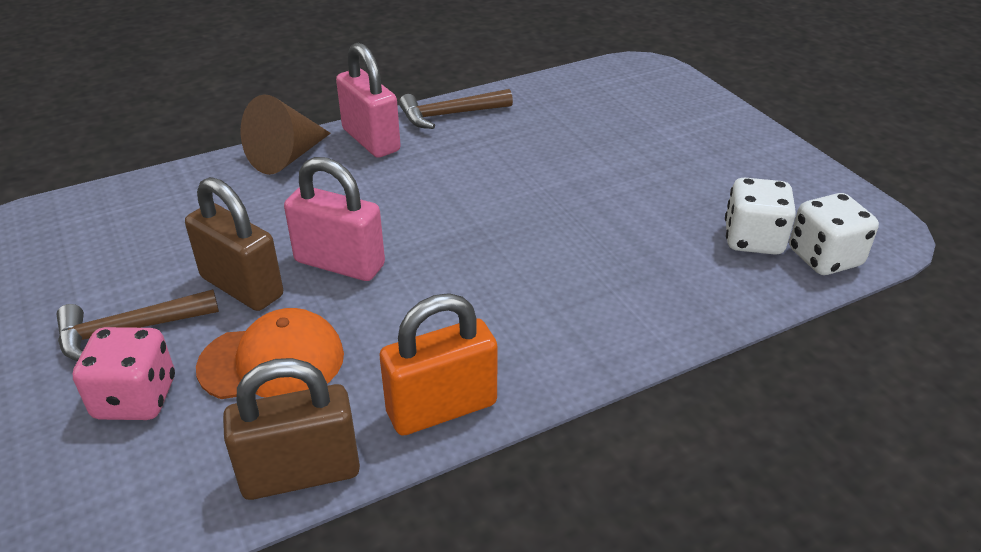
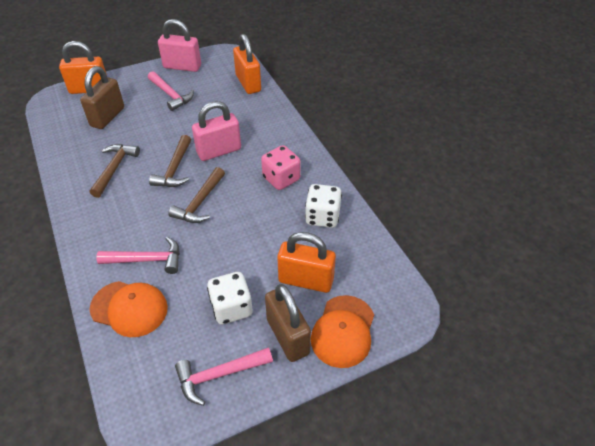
brown cone: [241,94,331,175] = 1 -> none = 0
brown hammer: [56,289,219,361] [399,89,513,129] = 2 -> [90,144,140,198] [149,135,191,187] [168,167,225,223] = 3
orange cap: [196,308,344,399] = 1 -> [90,281,168,337] [311,295,374,368] = 2
orange padlock: [379,293,498,436] = 1 -> [59,41,107,94] [233,34,261,94] [277,232,336,293] = 3
pink hammer: none = 0 -> [96,237,180,274] [148,71,194,111] [175,347,273,406] = 3

